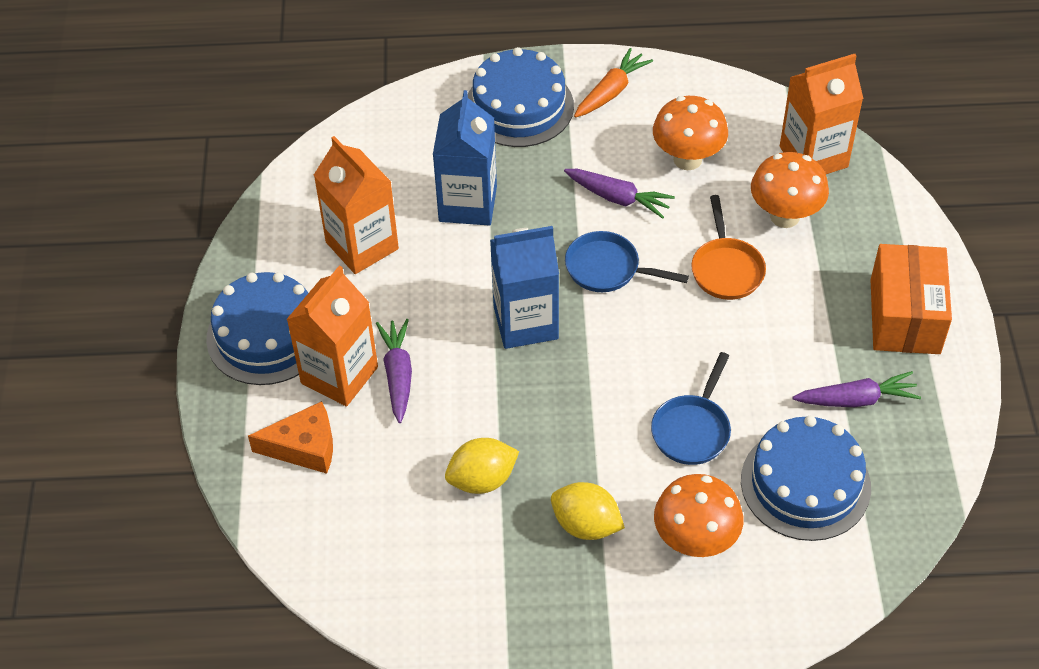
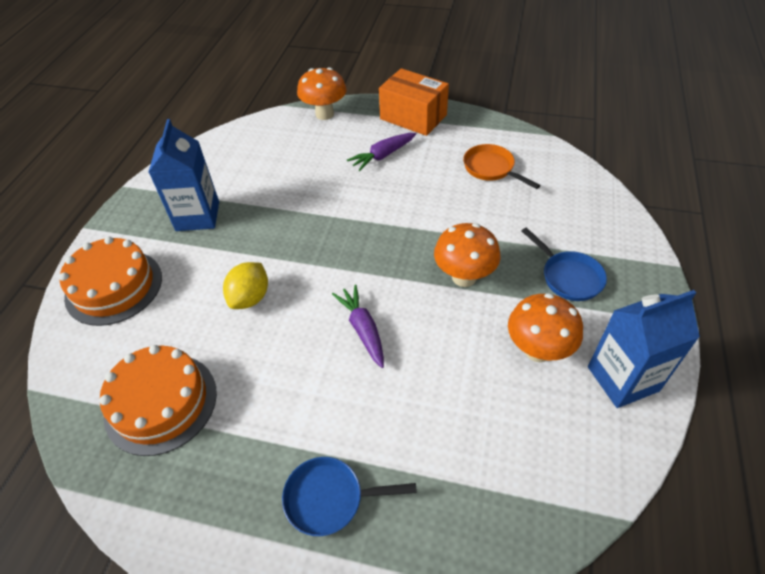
blue cake: [206,272,308,385] [468,47,574,147] [741,416,871,541] = 3 -> none = 0
orange cake: none = 0 -> [59,237,162,326] [100,345,217,456] = 2
orange carrot: [574,48,653,118] = 1 -> none = 0
orange carton: [286,265,378,406] [314,136,399,274] [780,54,863,174] = 3 -> none = 0
orange cheese: [248,401,333,474] = 1 -> none = 0
purple carrot: [376,319,412,423] [564,169,675,219] [792,371,921,407] = 3 -> [332,285,384,368] [347,133,416,171] = 2
yellow lemon: [445,438,519,494] [551,482,625,540] = 2 -> [223,262,268,309] = 1

